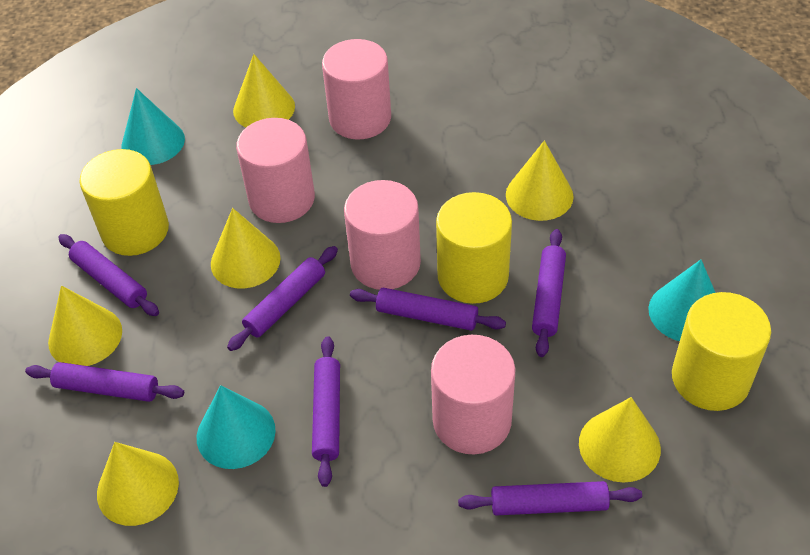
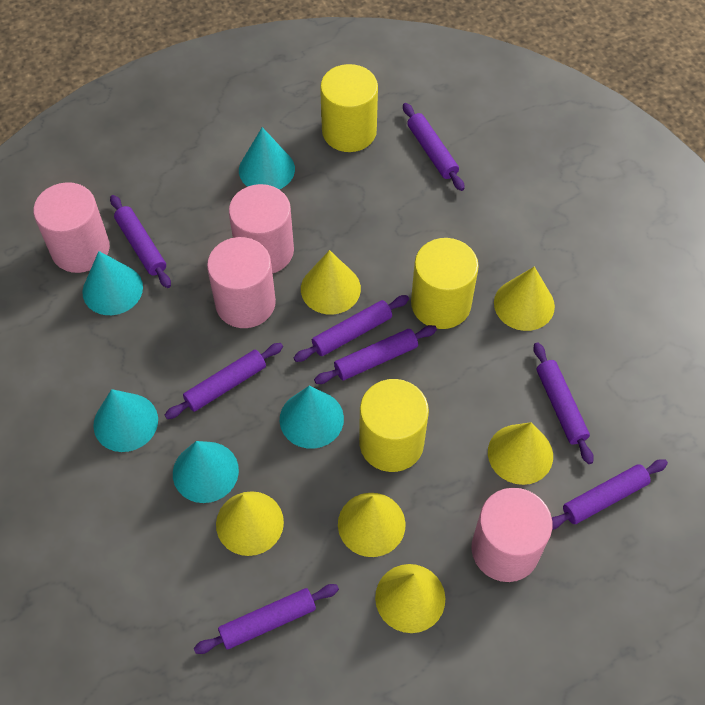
purple rolling pin: [25,362,184,402] [58,234,159,316] [227,246,338,351] [312,336,340,487] [350,288,506,331] [458,481,642,515] [532,229,566,357] = 7 -> [110,195,171,288] [165,343,283,419] [194,584,339,654] [294,295,409,362] [314,325,437,384] [403,103,465,191] [533,342,594,464] [552,459,668,530] = 8
turquoise cone: [121,88,185,165] [197,385,276,469] [648,259,716,341] = 3 -> [82,251,143,315] [93,389,158,452] [173,441,239,503] [239,127,295,189] [280,386,344,449] = 5

